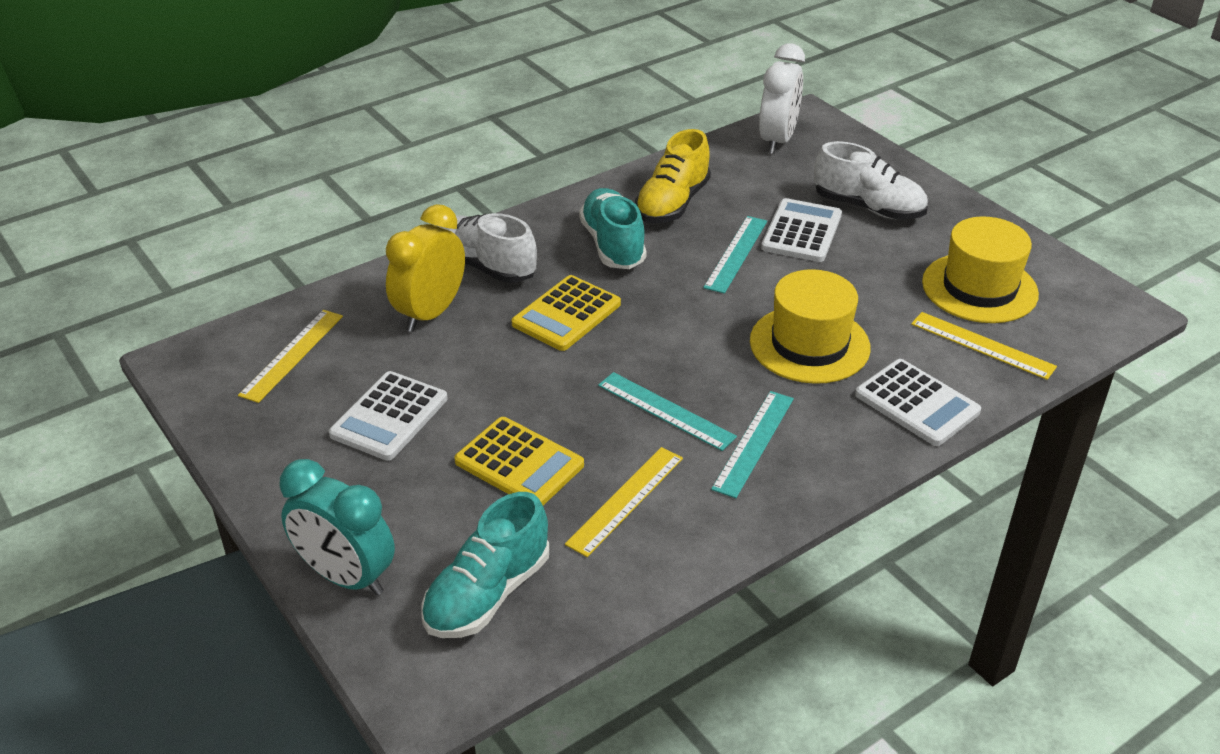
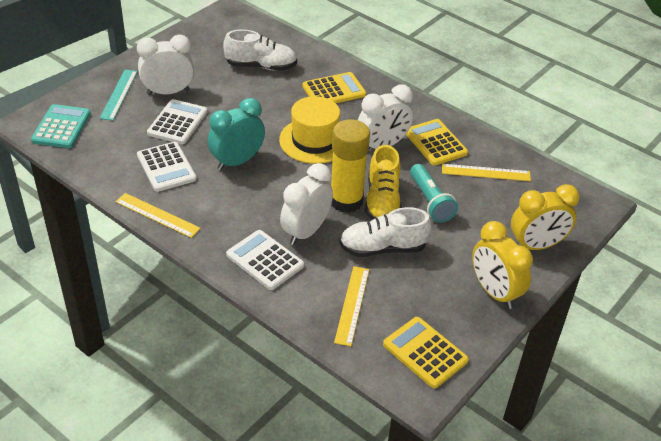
turquoise calculator: none = 0 -> [31,104,91,148] = 1
turquoise flashlight: none = 0 -> [410,164,458,223] = 1
turquoise ruler: [598,372,737,451] [703,216,767,294] [711,391,794,498] = 3 -> [100,70,137,121] = 1
turquoise shoe: [421,492,549,638] [579,188,647,269] = 2 -> none = 0
white clock: [759,43,805,154] = 1 -> [137,35,194,95] [280,163,333,245] [358,84,413,149] = 3
yellow calculator: [454,417,584,505] [511,275,621,351] = 2 -> [302,72,366,103] [383,317,469,388] [406,119,468,166] = 3
yellow clock: [386,204,465,332] = 1 -> [472,221,533,309] [511,184,579,250] = 2
yellow glue stick: none = 0 -> [331,119,370,213] = 1
yellow hat: [750,269,871,384] [922,216,1039,323] = 2 -> [279,96,340,164] = 1

